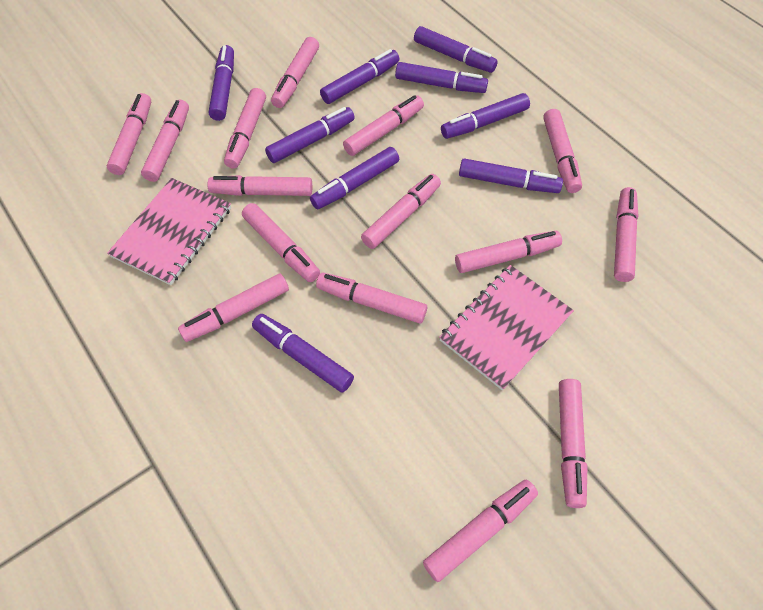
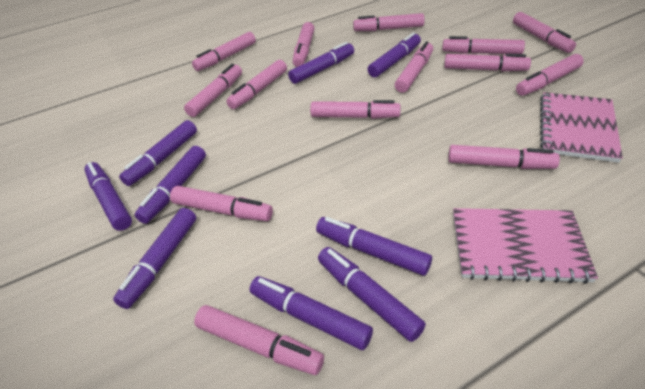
pink marker: [106,93,151,175] [141,100,189,182] [178,274,289,342] [207,175,312,196] [224,88,266,169] [242,203,320,282] [271,37,319,108] [316,273,427,324] [343,95,424,156] [361,174,441,249] [423,480,538,582] [455,231,562,273] [543,109,582,193] [559,379,588,508] [614,187,638,282] = 15 -> [170,186,273,221] [184,64,242,117] [192,32,256,71] [194,305,324,375] [226,60,287,109] [293,22,314,67] [310,100,401,119] [353,13,425,31] [395,41,433,93] [442,36,525,54] [444,54,531,71] [448,145,560,169] [513,12,576,53] [516,54,584,96] = 14

